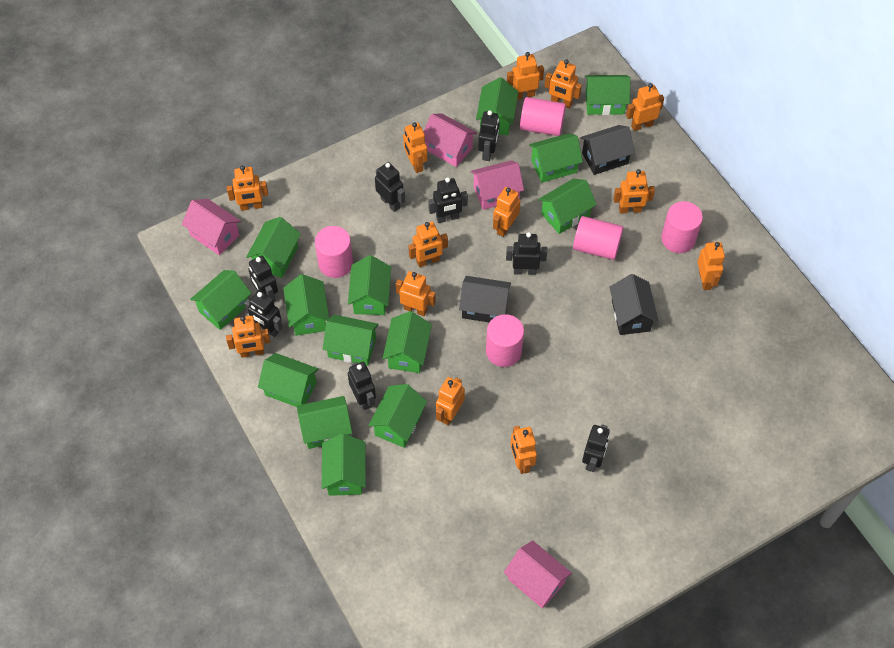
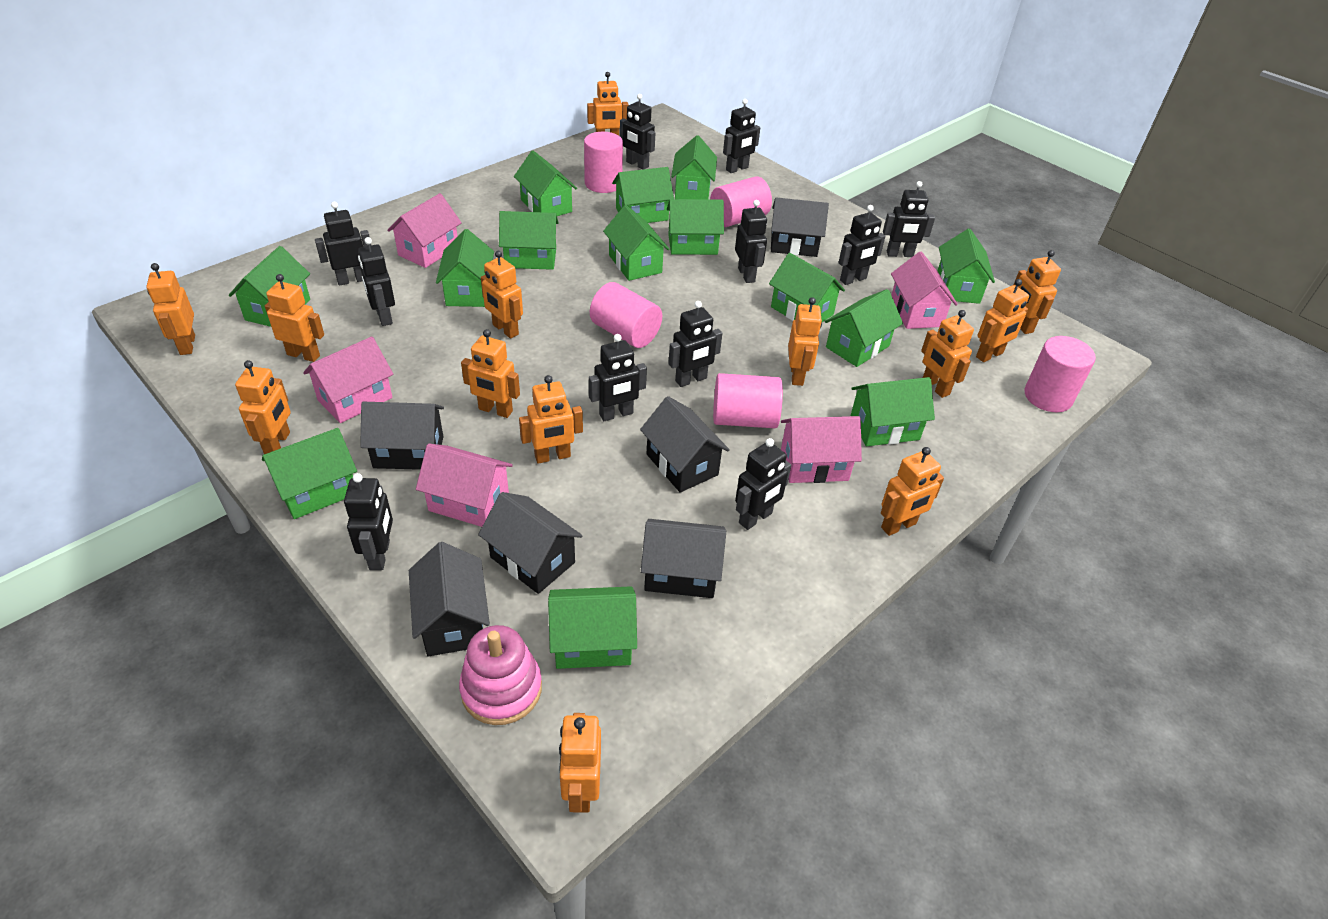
black house: [459,276,511,322] [580,125,635,175] [610,274,659,335] = 3 -> [360,402,444,470] [409,542,490,657] [478,492,583,594] [640,396,730,492] [641,519,726,598] [771,198,829,257] = 6
black robot: [244,290,283,337] [248,256,278,302] [348,362,376,410] [375,162,405,212] [428,178,468,223] [478,111,500,161] [506,232,547,275] [582,424,610,472] = 8 -> [315,202,371,285] [344,473,393,570] [358,237,395,326] [589,334,647,421] [620,94,655,170] [668,301,722,387] [723,99,760,173] [735,200,767,283] [735,438,791,530] [838,205,885,285] [883,181,935,257] = 11
pink house: [182,199,241,255] [424,114,477,167] [471,160,524,210] [504,540,572,608] = 4 -> [303,337,393,423] [387,193,462,268] [416,443,513,527] [781,416,862,483] [891,252,958,329] = 5
pink stacking toy: none = 0 -> [459,625,542,725] = 1

